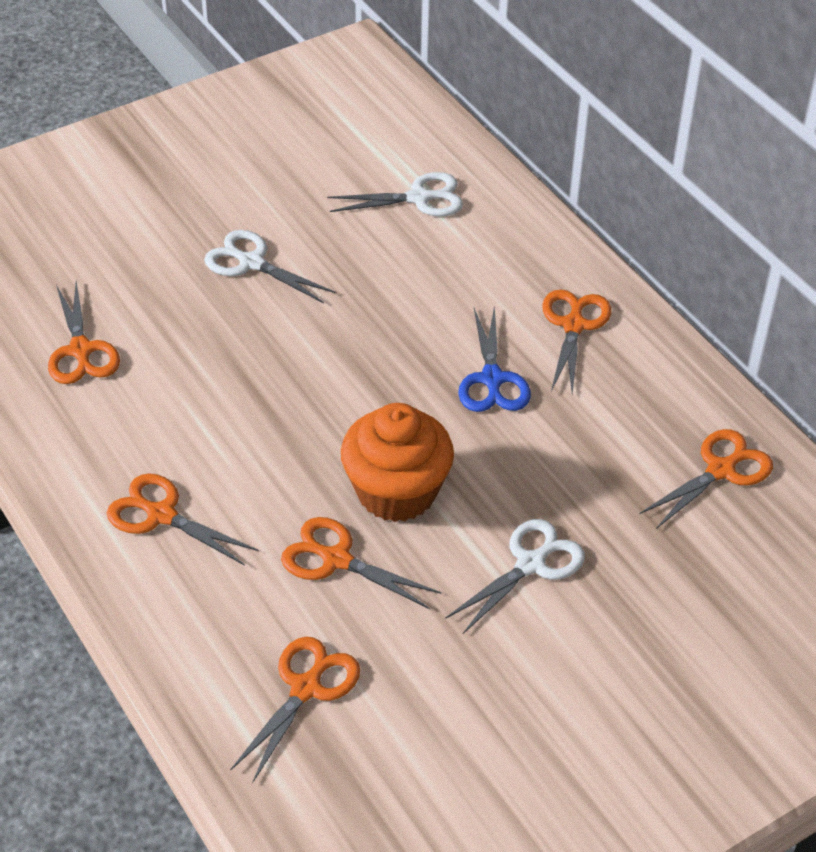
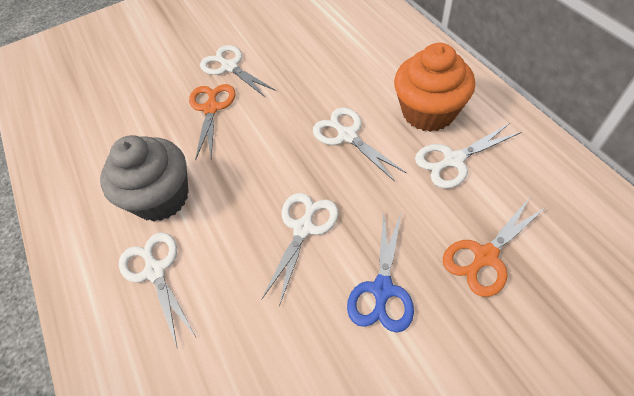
grey cupcake: none = 0 -> [100,135,189,221] = 1
orange scissors: [48,281,120,384] [107,474,258,566] [230,637,360,783] [281,517,441,609] [542,289,611,395] [639,429,773,529] = 6 -> [189,84,235,161] [443,199,546,297] = 2
white scissors: [204,230,336,303] [327,172,463,216] [445,519,585,634] = 3 -> [119,232,196,347] [200,45,276,98] [261,193,339,306] [313,108,407,182] [415,123,522,189] = 5

